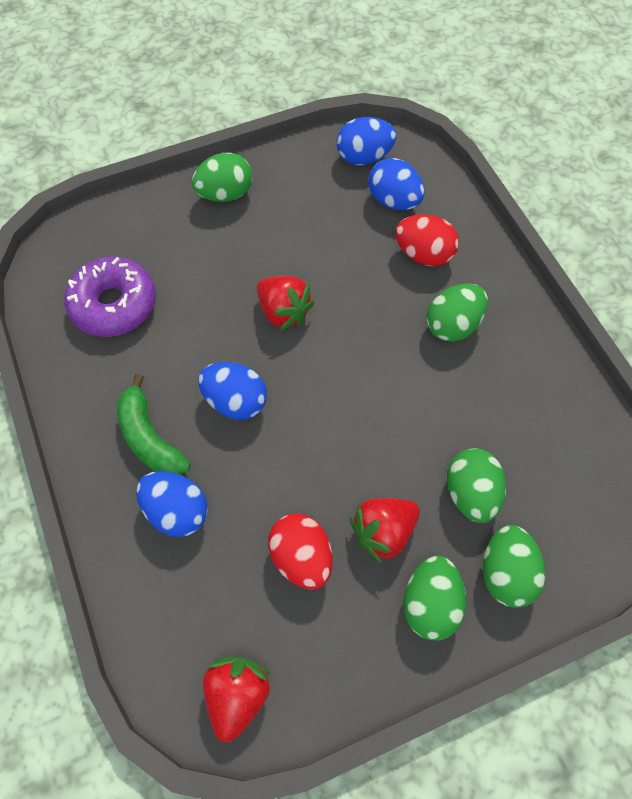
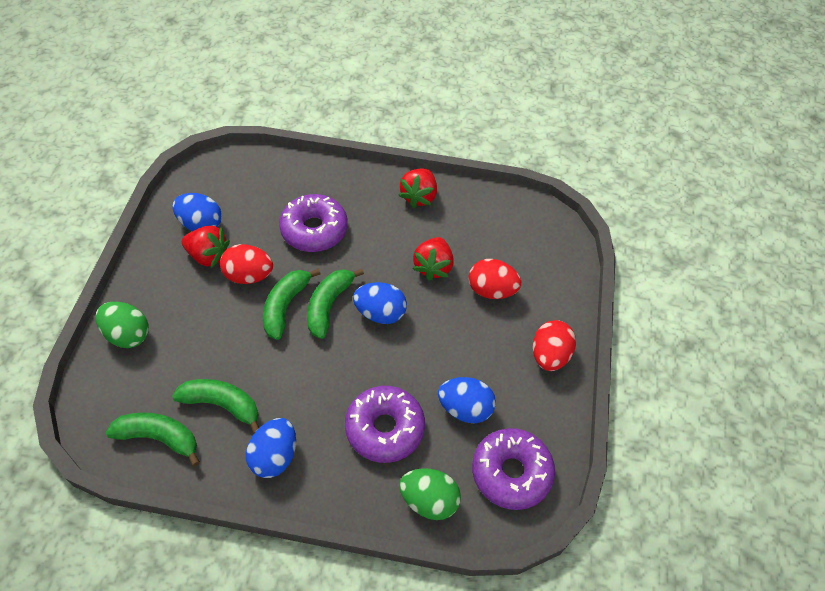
green banana: [117,374,190,475] = 1 -> [106,413,200,467] [172,379,259,434] [263,269,321,340] [307,268,364,339] = 4
green egg: [192,153,252,202] [403,556,466,640] [427,283,488,342] [447,449,506,523] [483,525,545,608] = 5 -> [96,302,149,348] [399,468,461,520] = 2
purple donut: [64,256,156,337] = 1 -> [279,194,348,252] [345,386,425,463] [472,428,555,510] = 3
red egg: [268,513,333,589] [395,214,459,267] = 2 -> [220,244,273,284] [468,259,521,299] [533,320,576,371] = 3

